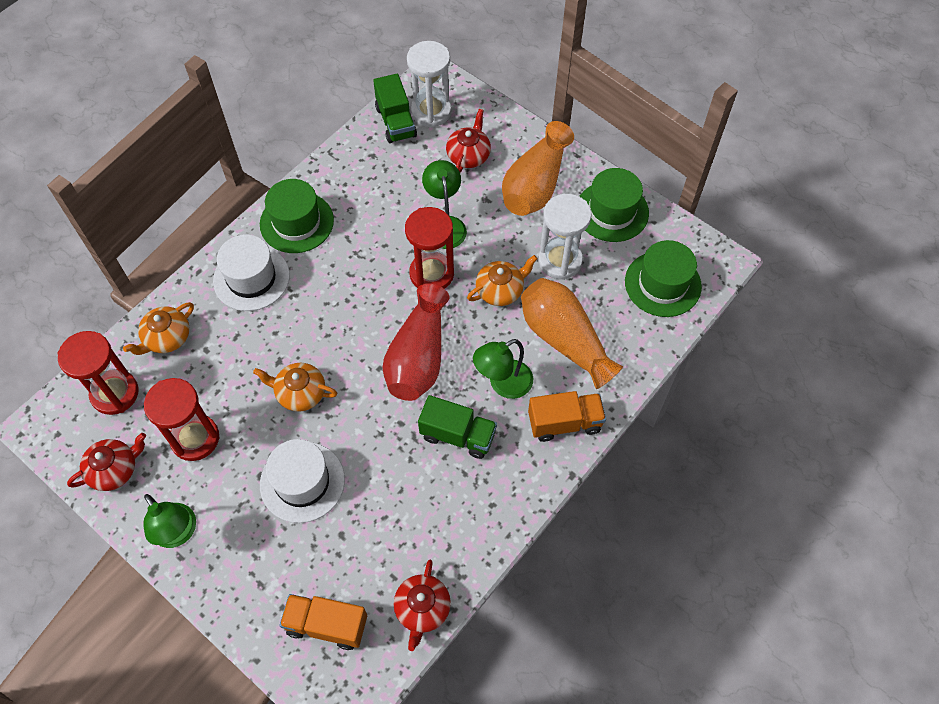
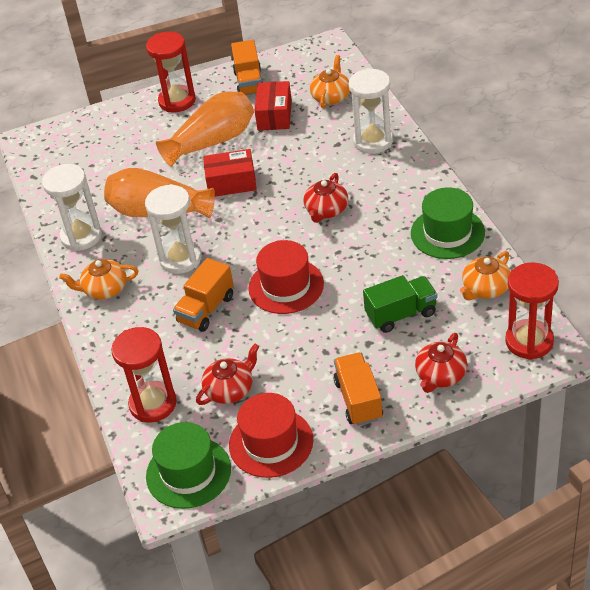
green hat: [260,179,334,253] [579,168,649,242] [625,240,702,317] = 3 -> [146,422,231,509] [411,187,485,259] = 2
green lamp: [143,494,196,548] [422,160,467,249] [473,339,533,399] = 3 -> none = 0
green truck: [373,74,417,143] [418,395,497,459] = 2 -> [363,275,437,333] = 1
orange truck: [279,594,367,650] [528,391,606,442] = 2 -> [173,258,234,332] [231,40,262,95] [333,353,383,426] = 3
red box: none = 0 -> [203,149,257,197] [255,81,292,130] = 2
red hat: none = 0 -> [229,393,313,478] [248,240,324,314] = 2
red vase: [383,284,450,401] = 1 -> none = 0
white hat: [213,235,290,311] [260,439,345,523] = 2 -> none = 0
white hourglass: [407,41,452,128] [538,194,591,280] = 2 -> [42,164,102,251] [145,184,202,274] [349,68,393,154] = 3

